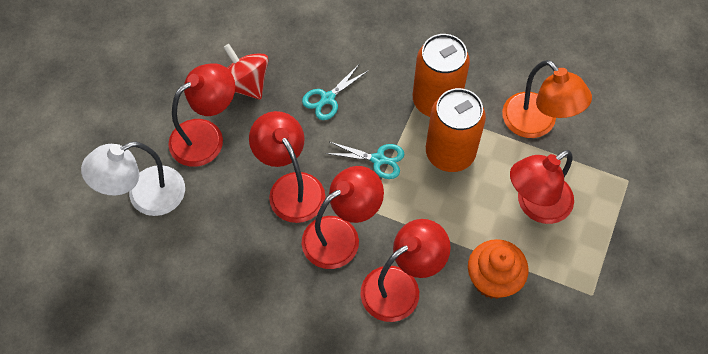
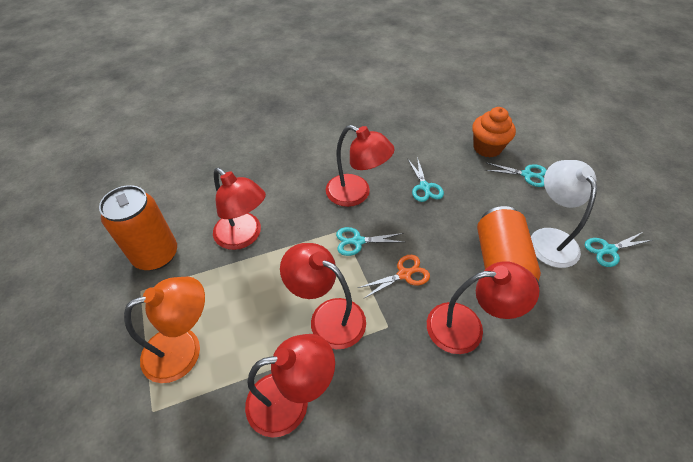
orange scissors: none = 0 -> [358,255,430,299] = 1
red spinning top: [223,44,269,99] = 1 -> none = 0
turquoise scissors: [302,63,369,120] [325,142,404,179] = 2 -> [336,227,404,256] [407,157,444,202] [485,163,547,187] [585,232,652,267] = 4

